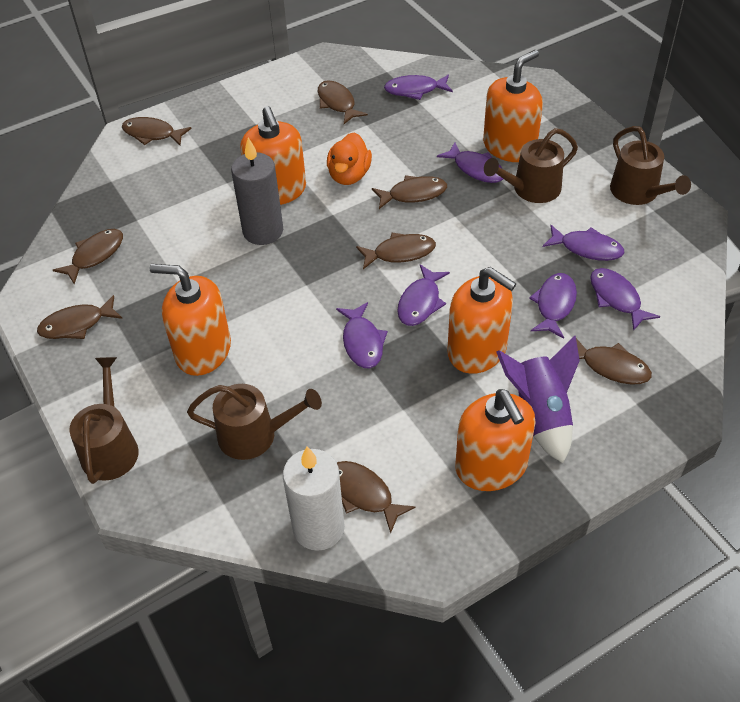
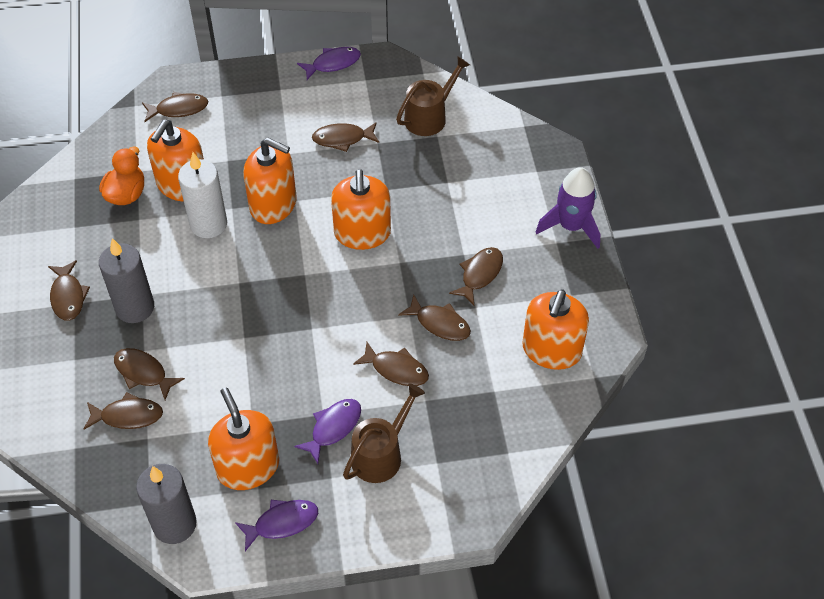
brown watering can: [69,357,139,484] [187,384,322,460] [484,128,578,203] [610,126,691,205] = 4 -> [343,383,425,483] [396,56,470,136] = 2
grey candle: [231,137,283,245] = 1 -> [99,238,154,323] [136,464,197,544] = 2
purple fish: [336,302,388,368] [384,75,453,100] [397,264,450,326] [437,142,503,183] [529,273,577,339] [543,225,624,261] [590,268,660,331] = 7 -> [235,500,318,551] [294,399,361,464] [297,47,361,80] = 3

